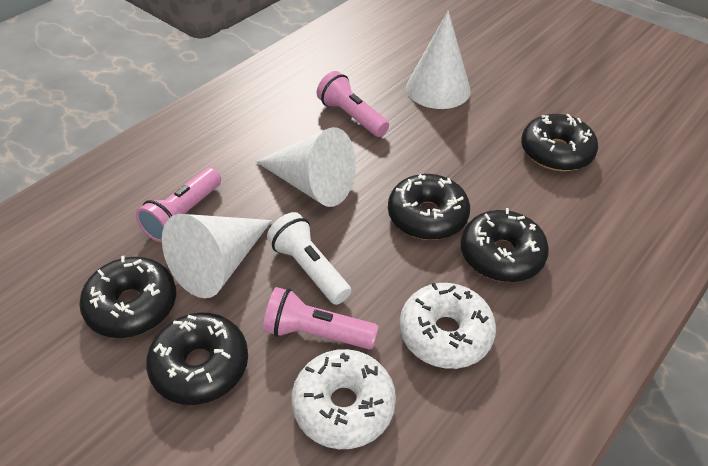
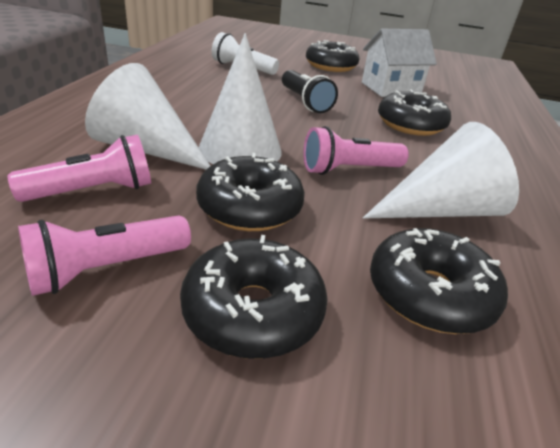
black flashlight: none = 0 -> [282,70,338,113] = 1
white donut: [291,349,396,449] [400,283,496,369] = 2 -> none = 0
white house: none = 0 -> [362,29,437,97] = 1

